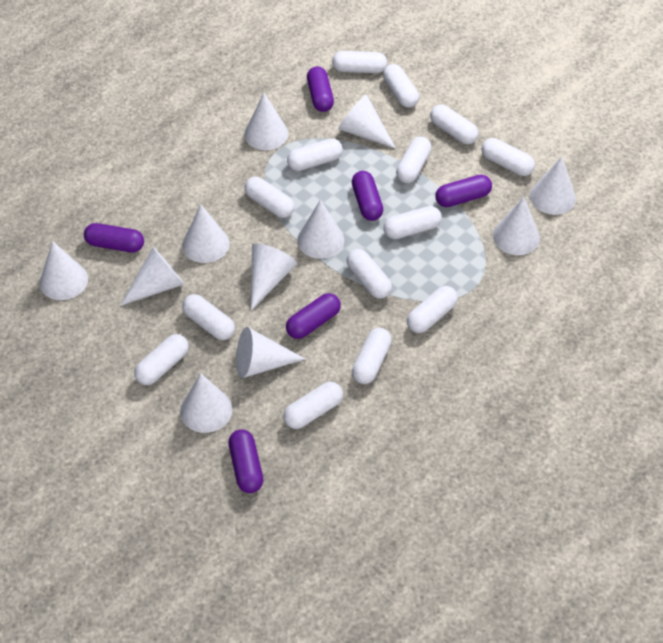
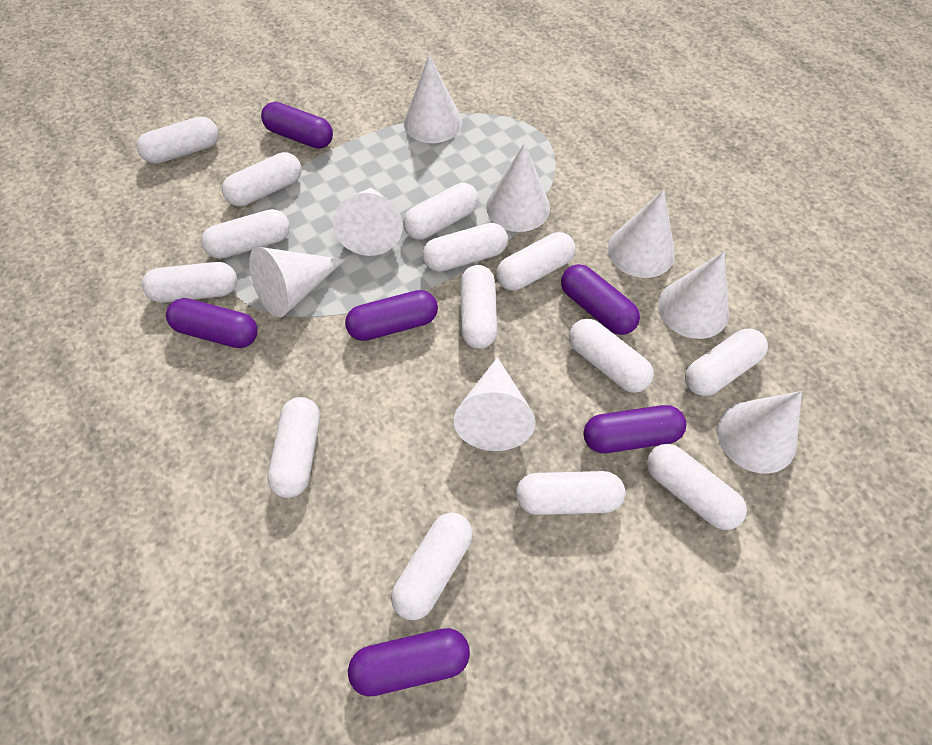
white cone: [40,241,88,300] [120,247,184,306] [180,373,232,433] [182,204,230,263] [236,327,305,378] [244,93,288,150] [251,243,297,310] [297,200,344,259] [338,95,396,149] [493,197,540,255] [530,156,576,215] = 11 -> [249,247,345,318] [333,188,403,256] [404,55,462,143] [454,357,536,451] [486,143,550,232] [608,189,675,278] [658,251,729,339] [717,391,802,474] = 8

